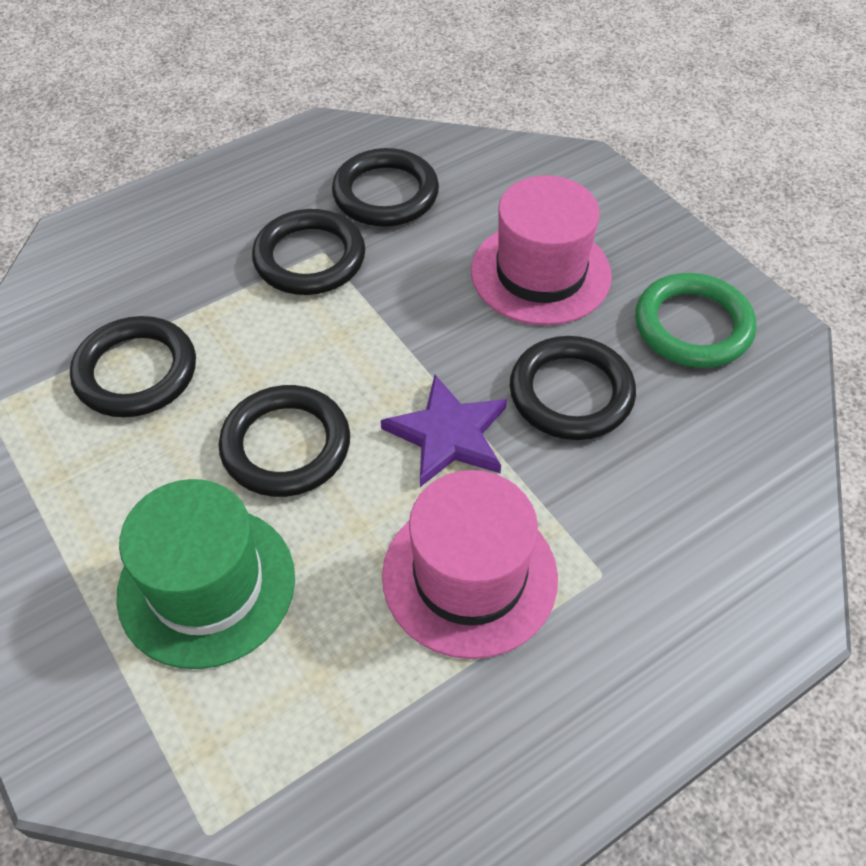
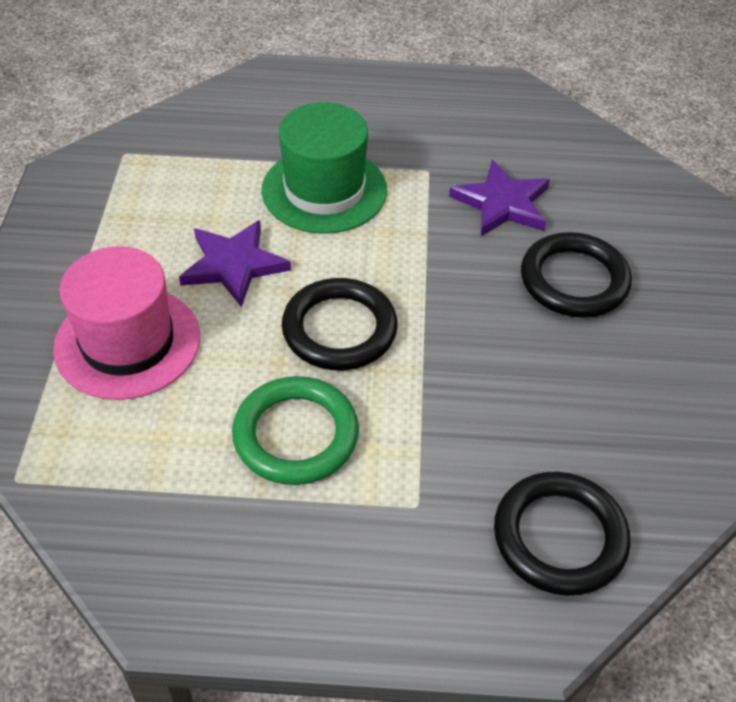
black ring: [70,316,196,417] [219,385,350,497] [252,209,365,295] [332,148,439,227] [510,336,636,440] = 5 -> [282,278,398,370] [494,472,630,596] [521,232,632,318] = 3
pink hat: [382,470,558,659] [471,175,612,325] = 2 -> [53,246,200,400] = 1
purple star: [381,375,507,487] = 1 -> [179,220,291,307] [449,160,550,236] = 2

